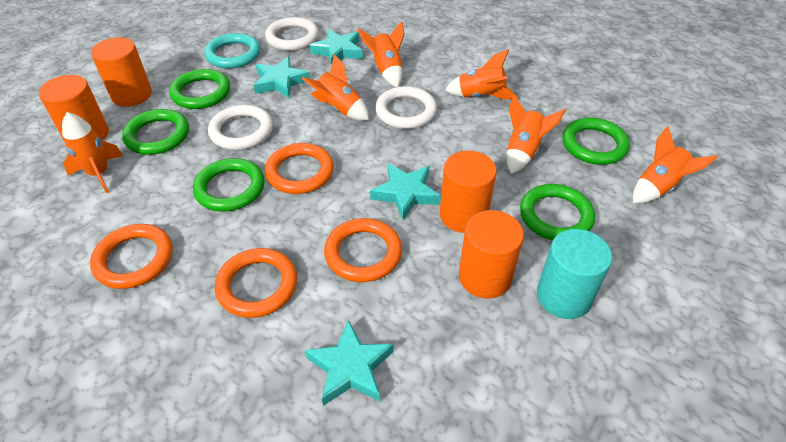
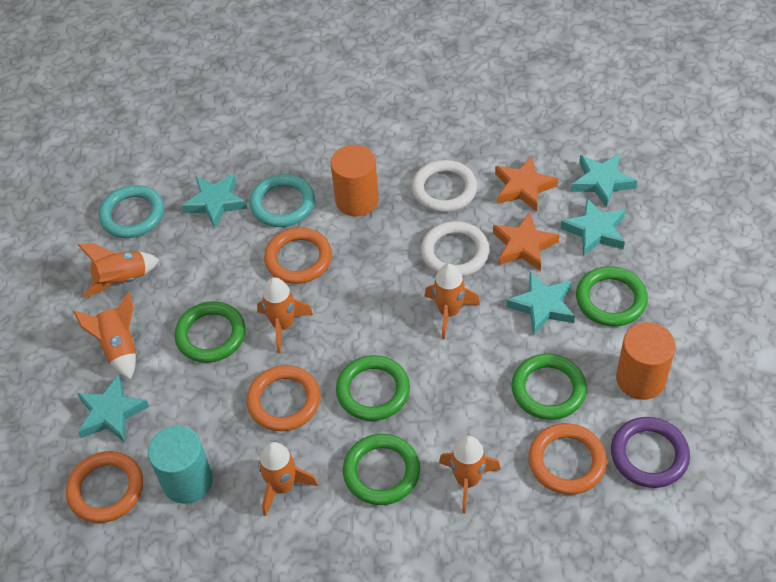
orange cylinder: [39,75,109,142] [91,37,152,107] [440,151,497,233] [459,210,524,298] = 4 -> [331,145,379,216] [616,322,676,400] = 2
orange star: none = 0 -> [493,212,560,271] [495,156,558,212] = 2
purple ring: none = 0 -> [611,417,690,488] = 1
turquoise ring: [204,33,260,68] = 1 -> [99,185,164,238] [249,174,315,227] = 2
turquoise star: [253,57,310,98] [305,320,393,406] [310,29,363,66] [370,163,441,220] = 4 -> [77,375,149,442] [182,174,247,229] [506,272,575,334] [560,198,626,256] [571,153,637,208] = 5
white ring: [208,105,273,150] [265,17,319,51] [375,86,437,129] = 3 -> [412,160,477,213] [421,221,489,277] = 2

